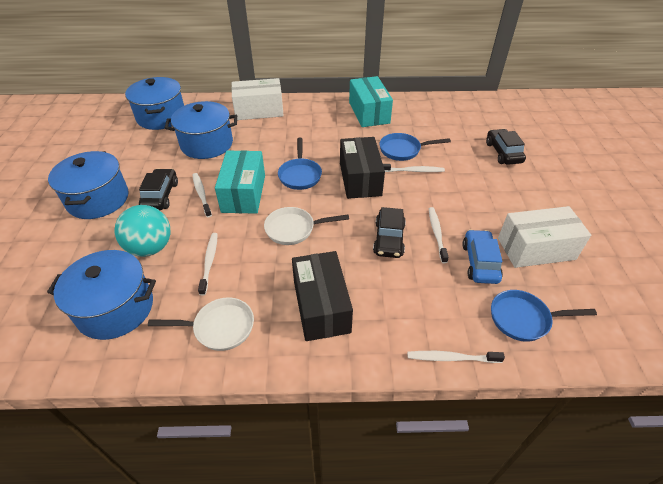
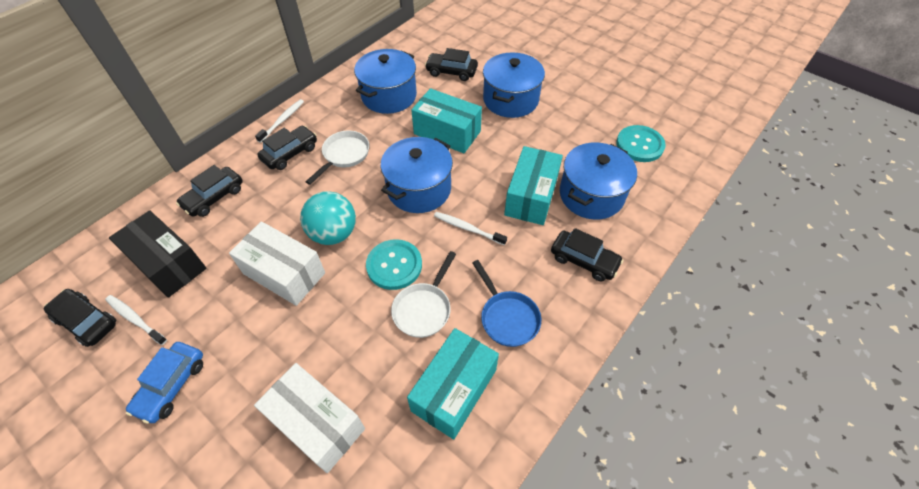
black box: [292,251,353,341] [340,137,385,199] = 2 -> [109,210,207,298] = 1
black car: [139,169,178,210] [373,207,406,258] [486,129,526,165] = 3 -> [44,289,117,347] [176,165,243,217] [257,126,317,170] [425,48,478,81] [551,228,623,281] = 5
blue pan: [278,137,322,190] [379,133,451,161] [491,290,597,342] = 3 -> [472,260,541,347] = 1
turquoise box: [215,150,265,214] [349,76,393,127] = 2 -> [407,328,499,439] [411,88,482,153] [504,146,563,225] = 3
turquoise button: none = 0 -> [366,239,422,290] [616,125,666,162] = 2
white toothbrush: [192,173,212,217] [198,233,218,296] [383,164,445,172] [407,351,505,363] [429,207,449,263] = 5 -> [105,295,167,345] [255,99,304,143] [434,212,507,245] = 3

